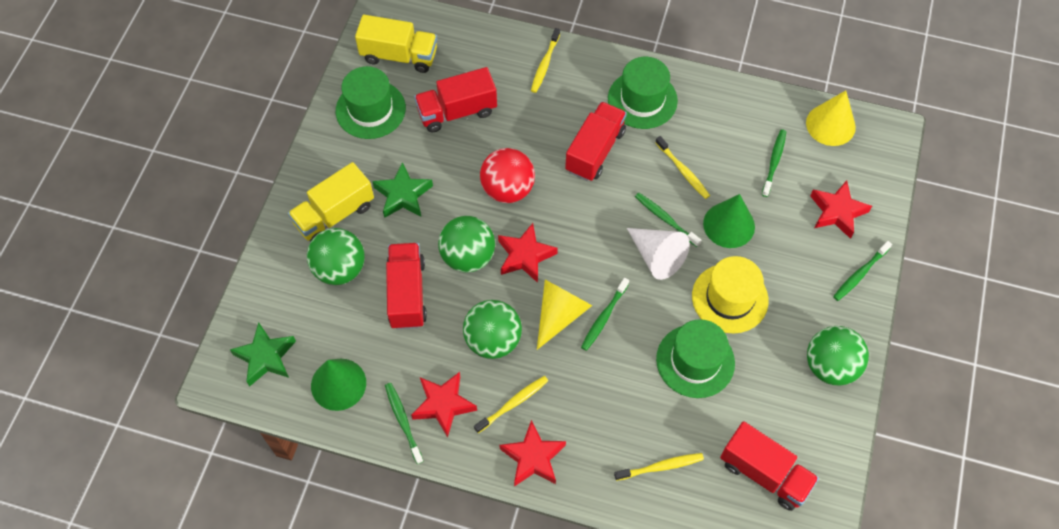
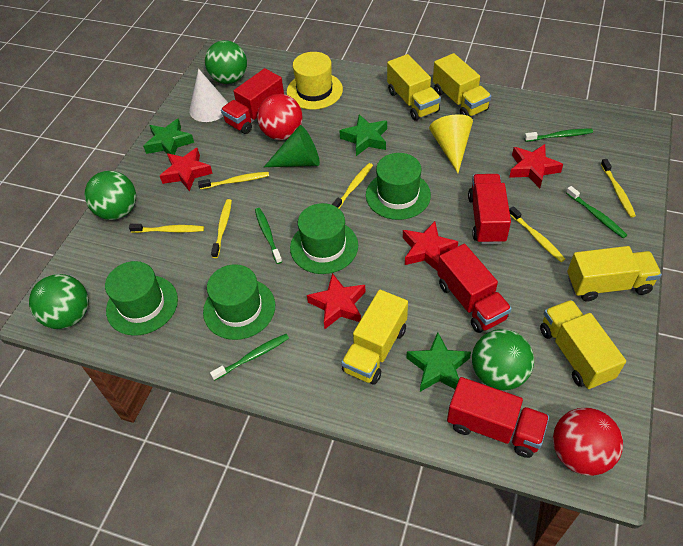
green cone: [311,359,366,411] [703,194,755,248] = 2 -> [264,125,320,167] = 1
green hat: [336,66,406,139] [608,57,678,129] [656,319,735,398] = 3 -> [105,261,178,336] [203,264,275,340] [290,203,358,274] [366,153,431,220] = 4
green star: [230,322,296,386] [372,162,433,218] = 2 -> [143,118,194,155] [339,114,387,156] [406,332,471,392] = 3
green toothbrush: [385,383,424,464] [581,278,629,351] [635,192,701,247] [762,129,786,197] [833,241,892,301] = 5 -> [210,334,289,381] [255,208,282,264] [524,129,593,142] [566,186,627,238] = 4
red ball: [480,148,535,203] = 1 -> [257,94,303,140] [553,408,623,476] = 2
yellow cone: [537,280,592,350] [806,91,856,146] = 2 -> [429,114,473,173] = 1
yellow toothbrush: [474,376,548,433] [531,28,560,93] [614,453,704,481] [655,136,710,199] = 4 -> [129,224,204,233] [198,172,269,190] [211,199,232,258] [332,163,373,208] [509,206,565,262] [601,159,636,217] = 6
yellow truck: [288,162,374,242] [355,15,437,73] = 2 -> [341,289,408,385] [387,54,441,121] [433,53,491,117] [540,300,626,390] [567,246,662,302] = 5

